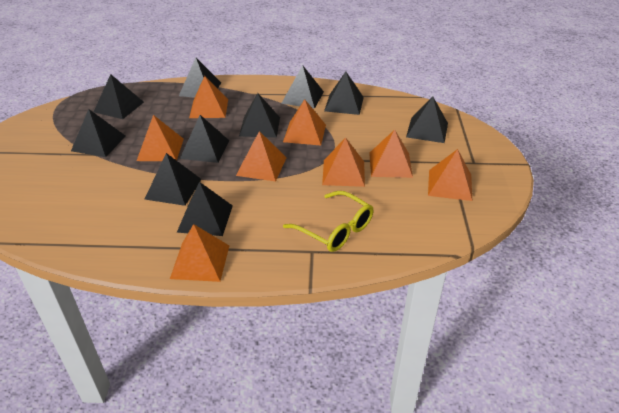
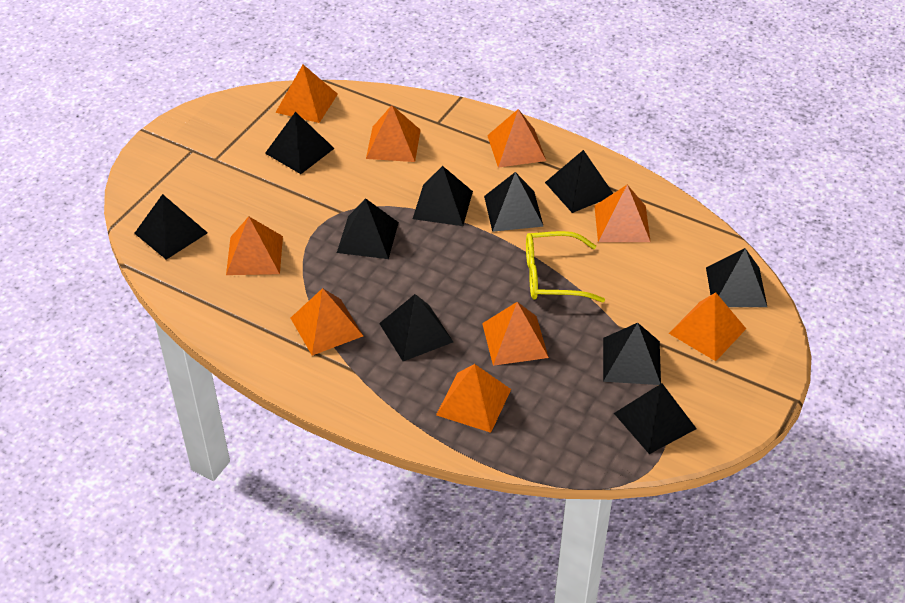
orange pyramid: [137,115,184,161] [170,224,229,282] [189,76,228,118] [236,131,287,182] [283,99,326,146] [322,137,365,187] [369,130,413,178] [428,149,472,201] = 8 -> [226,216,283,275] [275,65,338,123] [291,288,363,356] [366,105,421,162] [436,364,511,433] [482,302,549,366] [487,109,546,168] [594,185,651,242] [669,292,746,361] = 9

